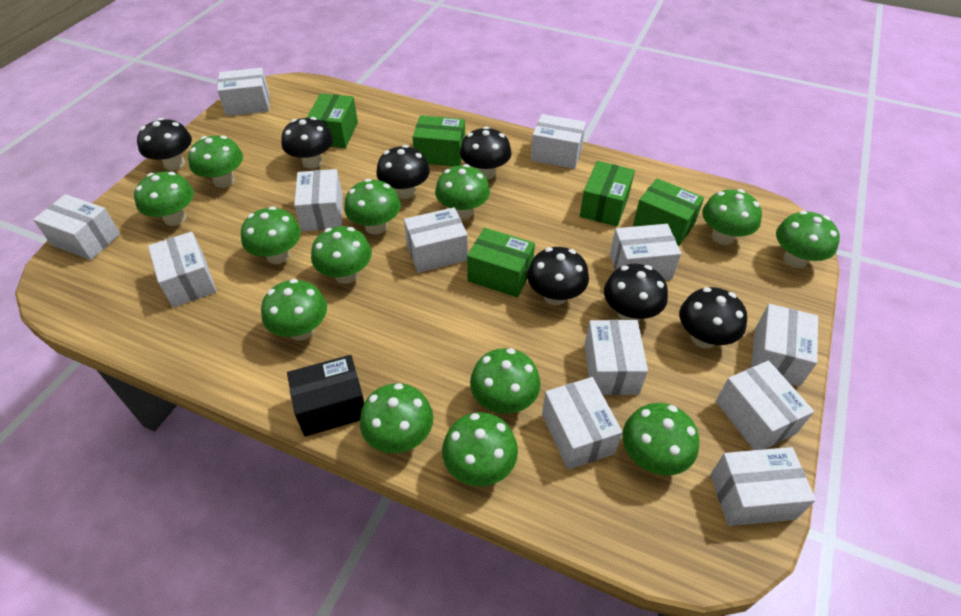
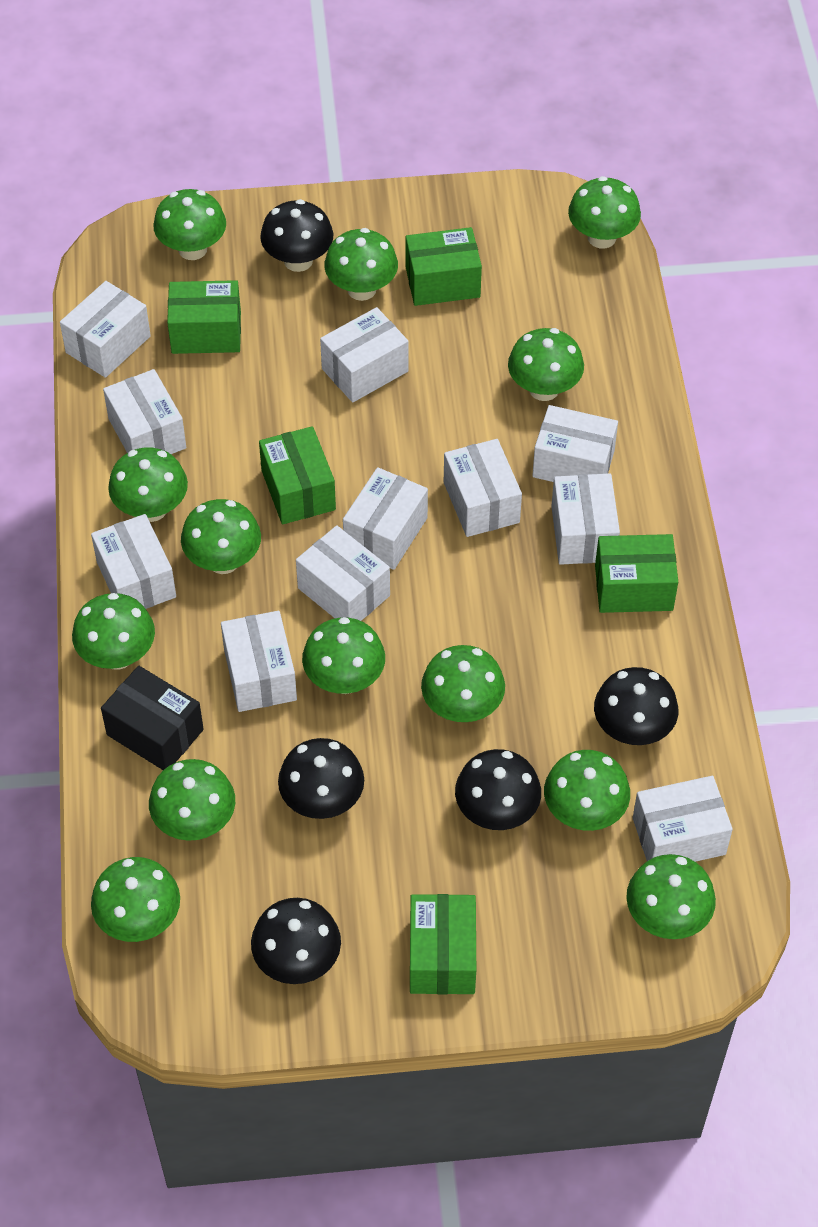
black mushroom: [137,118,192,170] [281,117,333,169] [376,145,430,199] [460,126,512,179] [527,247,589,306] [604,264,668,322] [679,287,747,349] = 7 -> [251,898,341,984] [260,199,333,272] [278,738,364,819] [455,749,541,830] [594,667,678,745] = 5
white box: [33,194,120,260] [148,232,217,307] [217,68,270,116] [294,169,343,231] [404,207,468,273] [531,114,586,169] [542,377,623,470] [584,320,648,395] [610,224,681,280] [711,447,816,526] [716,361,814,450] [751,304,818,387] = 12 -> [60,281,151,378] [91,514,176,609] [103,369,186,454] [221,611,297,712] [296,525,390,621] [320,307,409,402] [343,467,428,570] [444,439,522,537] [532,405,618,482] [551,473,620,565] [633,776,733,862] = 11

